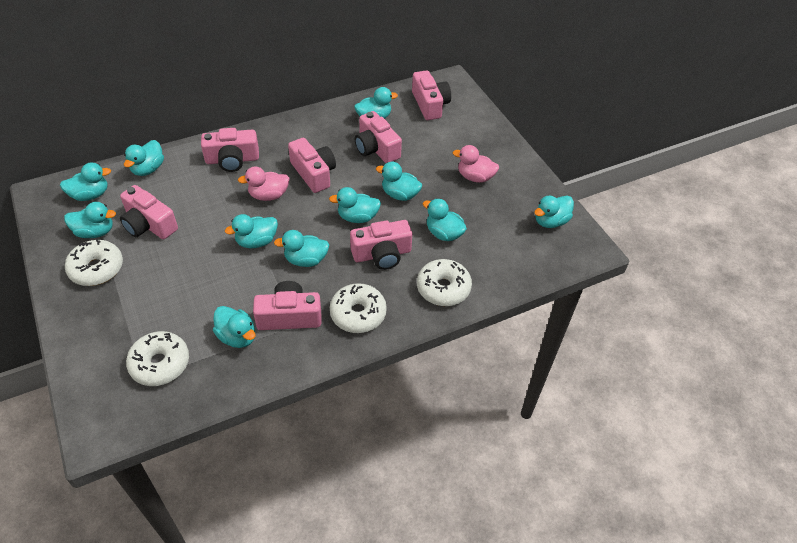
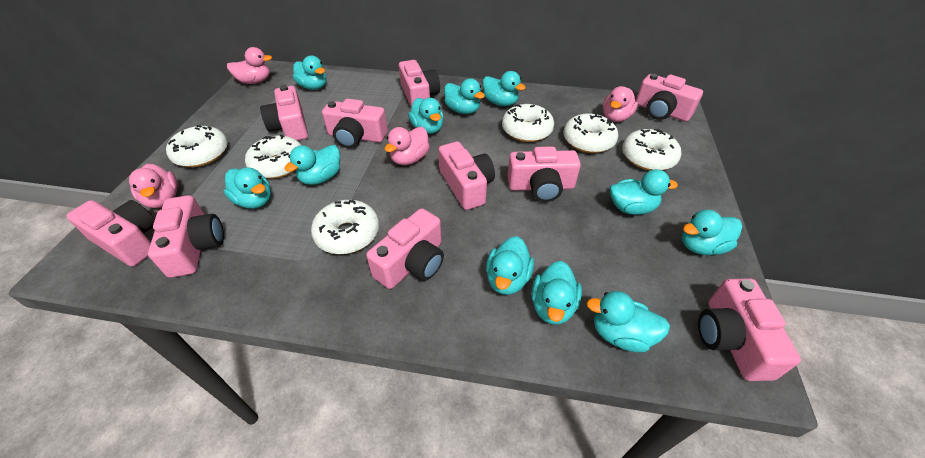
pink camera: [120,185,178,239] [201,128,259,172] [253,281,321,330] [288,138,336,193] [350,220,412,270] [355,111,402,163] [412,70,451,120] = 7 -> [67,200,155,267] [148,195,224,278] [260,85,308,141] [322,99,388,148] [366,208,444,289] [399,60,440,107] [438,142,495,210] [507,146,581,202] [635,74,703,122] [698,278,801,381] = 10
pink duck: [238,166,289,201] [453,145,499,183] = 2 -> [129,164,178,208] [227,47,272,84] [384,127,430,165] [603,86,638,122] = 4
white donut: [65,240,123,286] [126,331,189,386] [330,283,387,333] [417,259,472,306] = 4 -> [166,125,228,167] [245,135,301,179] [311,200,379,254] [502,104,554,142] [563,113,619,153] [622,129,681,171] = 6

